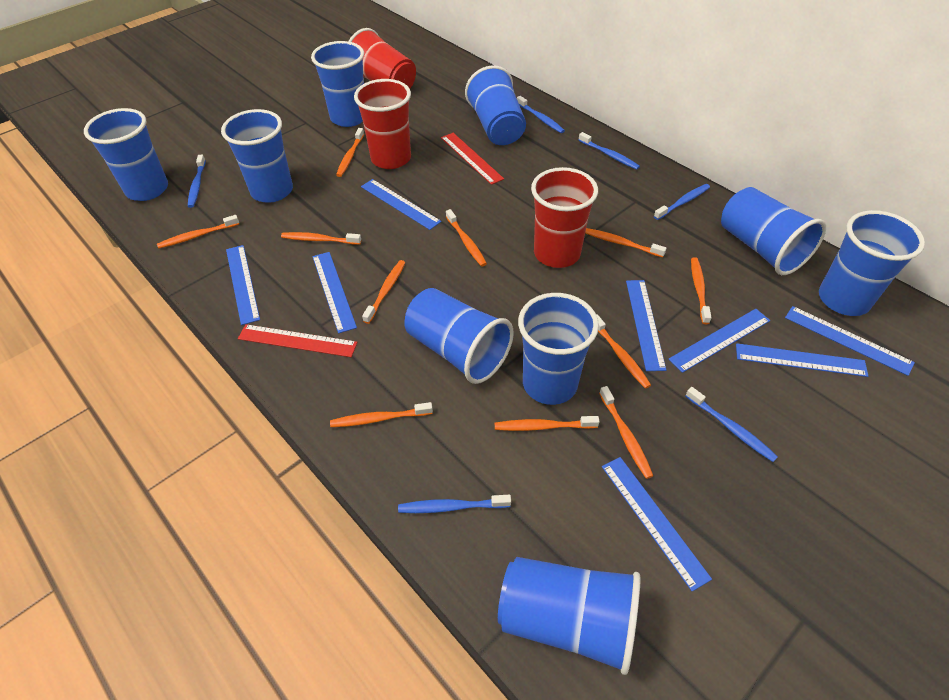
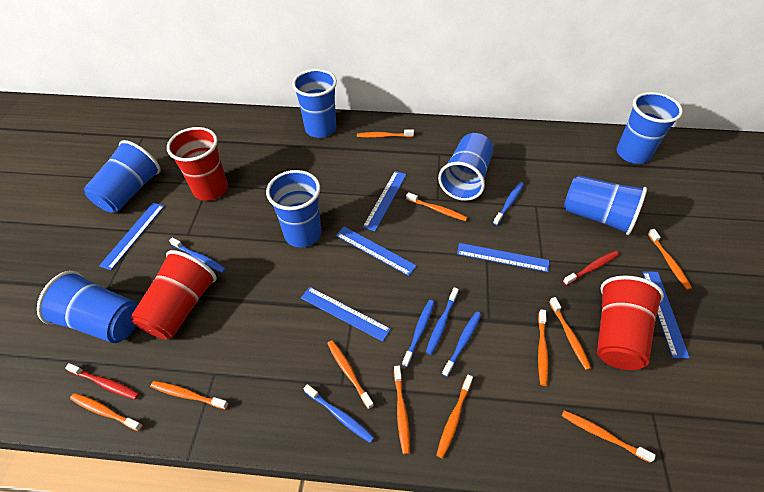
blue cup: [84,108,168,201] [221,109,293,203] [311,41,364,127] [405,288,514,384] [465,65,526,145] [498,557,641,675] [518,293,599,405] [721,187,826,275] [819,210,925,316] = 9 -> [37,271,138,343] [84,140,161,213] [266,170,322,248] [292,69,337,138] [438,133,493,201] [564,175,647,235] [617,92,683,164] = 7
blue ruler: [226,245,260,325] [312,252,357,333] [361,179,442,230] [602,457,712,591] [626,280,666,371] [669,309,770,373] [736,343,868,377] [785,306,915,376] = 8 -> [99,203,164,270] [301,287,391,342] [336,226,417,276] [363,171,407,231] [457,243,549,272] [643,271,690,358] = 6
red ruler: [238,324,358,357] [441,133,504,185] = 2 -> none = 0
red toothbrush: none = 0 -> [65,363,139,400] [563,251,619,285] = 2

